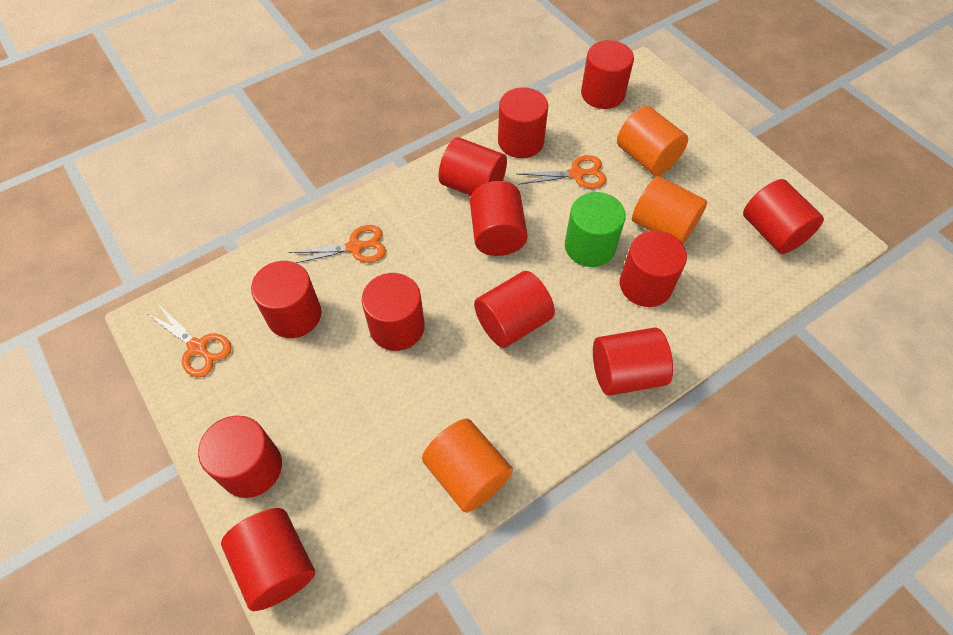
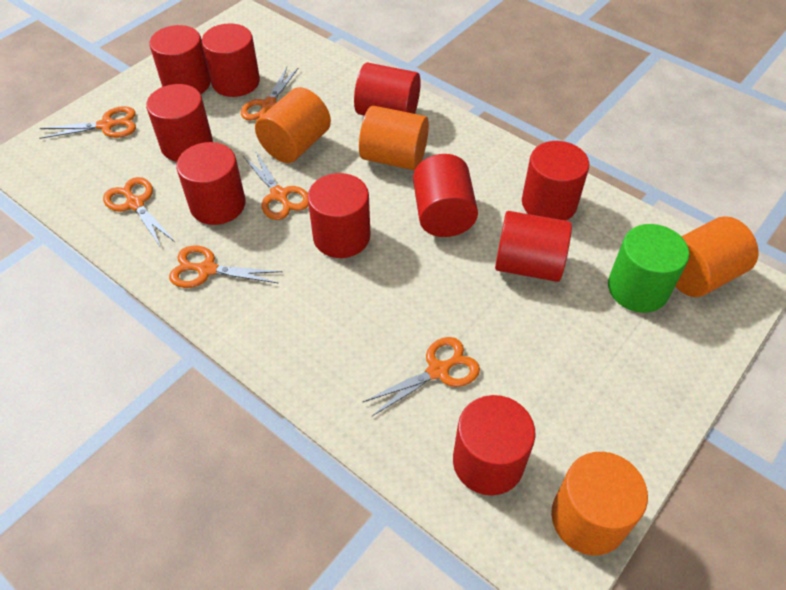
orange cylinder: [422,419,513,513] [617,106,688,176] [632,176,707,244] = 3 -> [255,87,331,163] [359,106,429,170] [551,452,648,556] [675,216,759,297] = 4
orange scissors: [148,305,231,377] [289,225,386,263] [517,155,606,188] = 3 -> [39,106,136,139] [103,177,175,247] [169,245,282,288] [241,67,298,120] [243,150,309,220] [363,337,480,417] = 6
red cylinder: [198,415,282,498] [221,508,315,611] [251,261,321,338] [362,273,425,351] [438,137,507,196] [470,181,528,256] [474,271,555,348] [498,87,548,158] [581,40,634,109] [593,327,673,396] [620,230,687,307] [743,179,824,254] = 12 -> [146,84,213,162] [150,25,211,94] [176,142,245,225] [202,23,260,97] [308,173,370,258] [354,63,421,116] [413,154,478,237] [453,395,536,495] [495,211,572,282] [522,141,589,221] = 10

